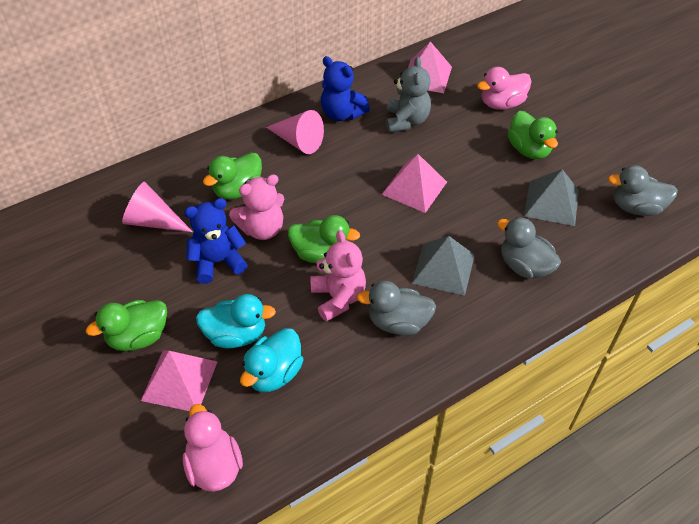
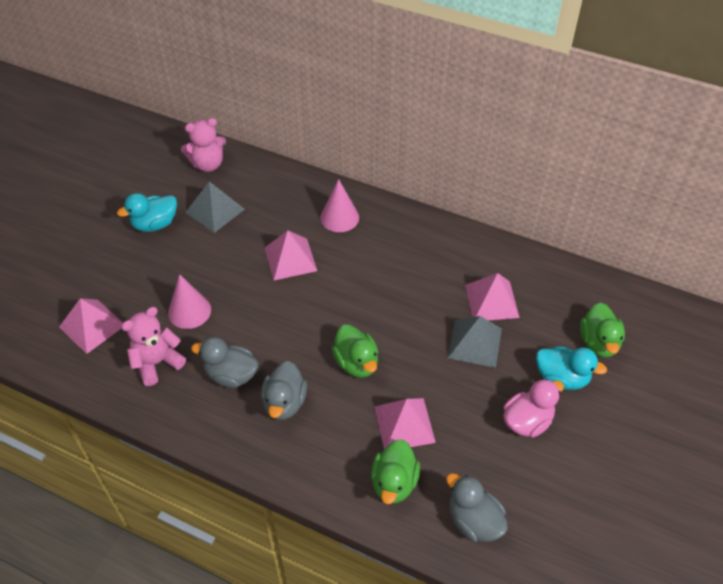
blue teddy bear: [184,198,248,284] [321,56,370,121] = 2 -> none = 0
green duck: [86,300,167,351] [203,152,262,200] [288,215,360,263] [508,111,558,159] = 4 -> [332,324,378,378] [371,439,420,504] [580,303,625,358] = 3
grey teddy bear: [386,57,431,132] = 1 -> none = 0
pink duck: [183,404,243,492] [477,67,532,110] = 2 -> [503,379,564,438] = 1
pink pyramid: [141,350,218,411] [381,154,447,213] [408,41,452,93] = 3 -> [59,298,123,354] [265,230,317,280] [374,398,436,450] [465,273,520,320] = 4

